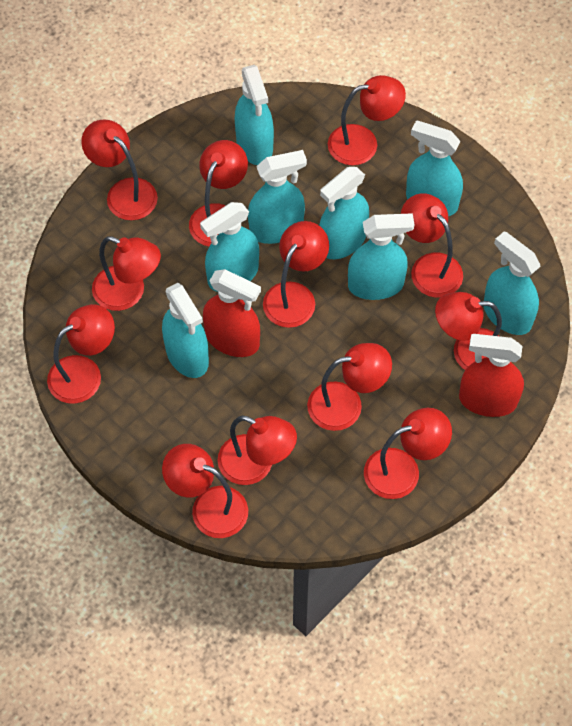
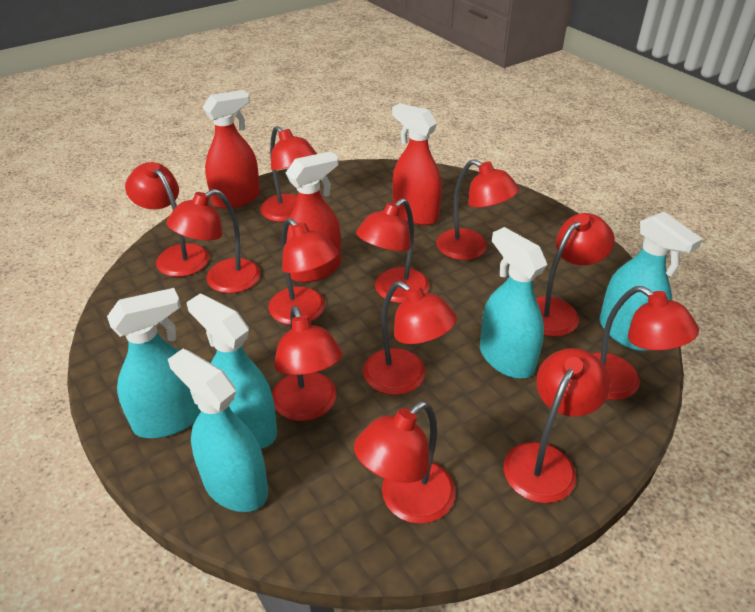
red spray bottle: [203,269,261,357] [459,334,524,417] = 2 -> [202,90,260,209] [286,151,341,282] [392,103,442,225] = 3
turquoise spray bottle: [162,283,209,378] [200,202,259,292] [235,65,274,165] [248,150,307,244] [319,167,369,259] [348,213,415,300] [406,121,463,216] [484,231,541,335] = 8 -> [107,288,201,438] [168,349,268,512] [186,293,277,449] [480,227,547,379] [600,212,703,351] = 5

